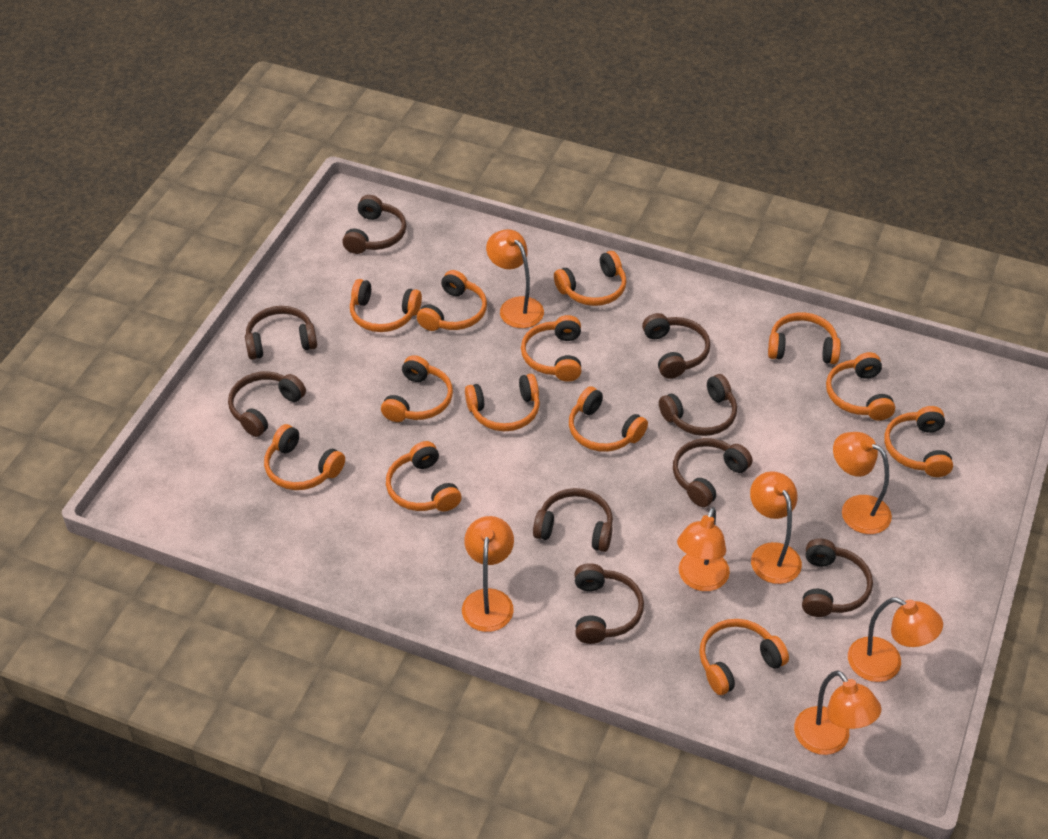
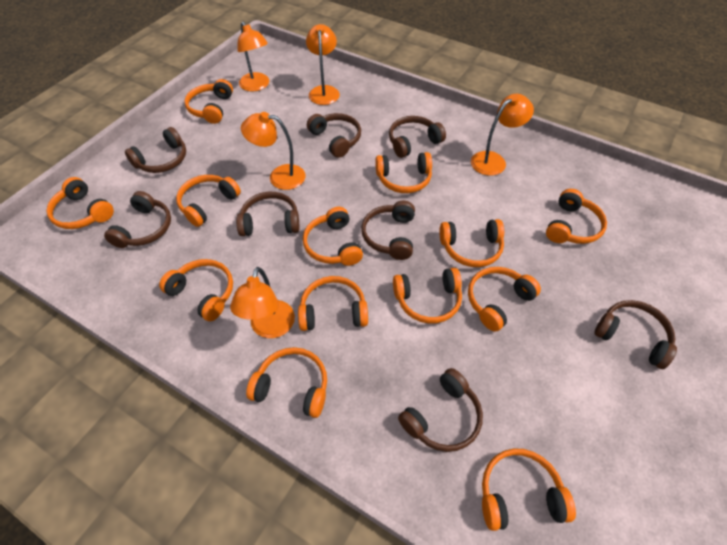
brown headphones: [228,371,306,437] [245,306,317,360] [342,195,406,254] [533,488,613,552] [575,563,644,644] [642,313,710,379] [659,374,737,436] [673,438,753,507] [802,538,873,617] = 9 -> [104,191,171,248] [125,127,186,173] [236,192,300,236] [307,113,361,158] [361,201,415,260] [389,116,446,158] [398,368,483,452] [594,300,677,369] = 8
orange lamp: [462,516,514,632] [486,229,544,328] [677,507,730,591] [750,471,802,584] [794,670,881,755] [833,432,892,534] [848,598,943,682] = 7 -> [230,267,295,338] [238,21,269,92] [241,112,306,190] [306,24,340,105] [471,94,534,176] = 5

